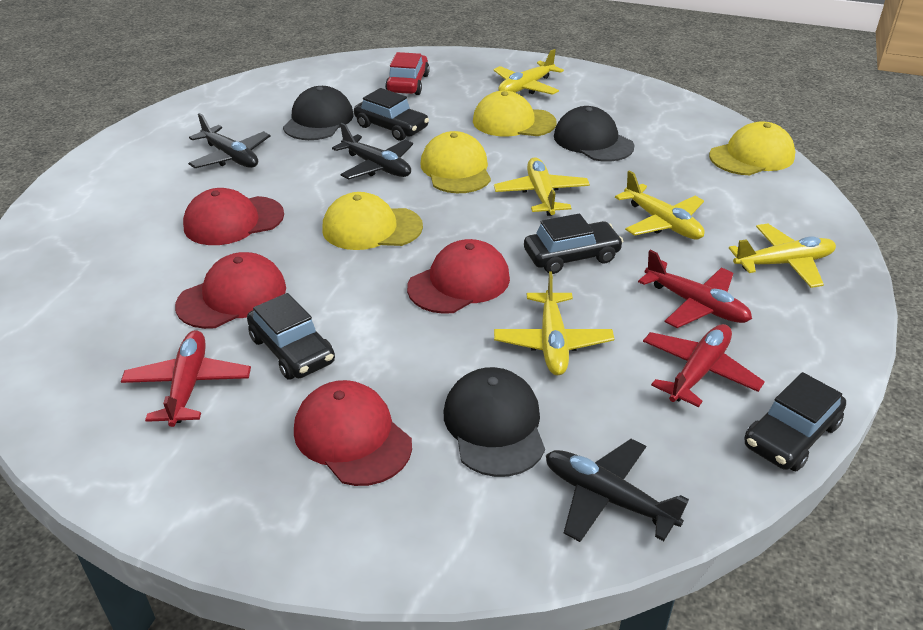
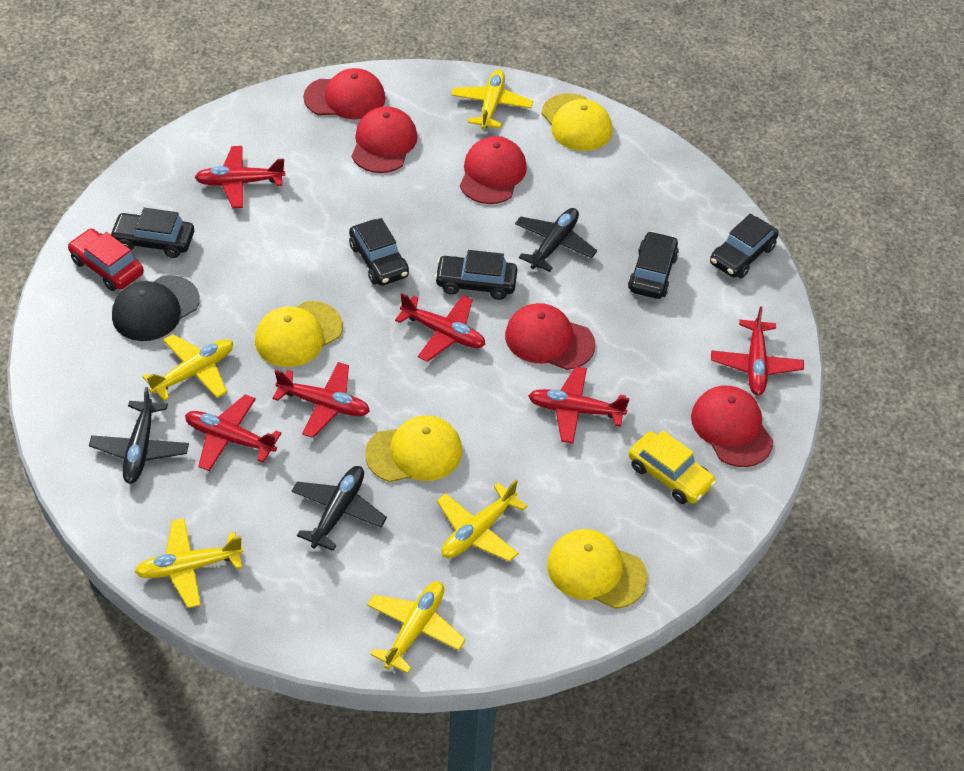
black cap: [283,86,354,140] [444,367,545,477] [554,106,635,162] = 3 -> [112,275,200,341] = 1
black car: [247,293,335,380] [354,88,429,141] [524,214,623,274] [744,372,846,471] = 4 -> [110,208,194,258] [349,218,409,286] [434,250,518,300] [628,231,679,299] [710,214,779,278] = 5
red cap: [175,252,286,329] [183,188,284,245] [294,380,412,486] [407,239,510,314] = 4 -> [303,68,386,119] [352,106,418,173] [460,136,527,204] [505,303,595,370] [691,386,773,467] = 5
red plane: [121,330,251,427] [638,250,752,328] [643,324,765,407] = 3 -> [185,394,281,471] [194,146,286,208] [272,362,370,438] [395,293,486,362] [528,366,630,444] [711,306,804,395] = 6
yellow car: none = 0 -> [629,430,716,504] = 1

